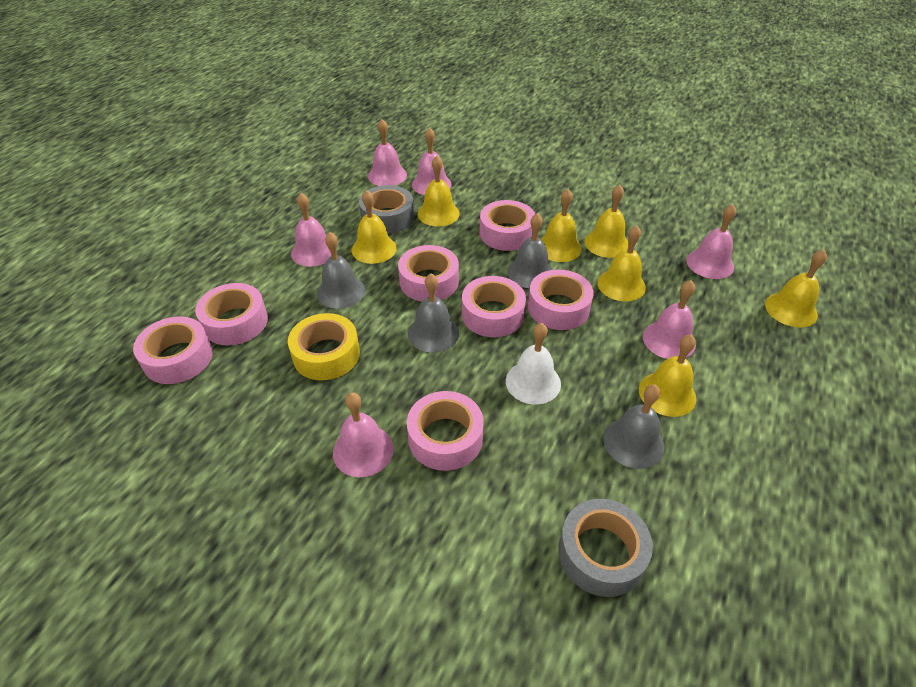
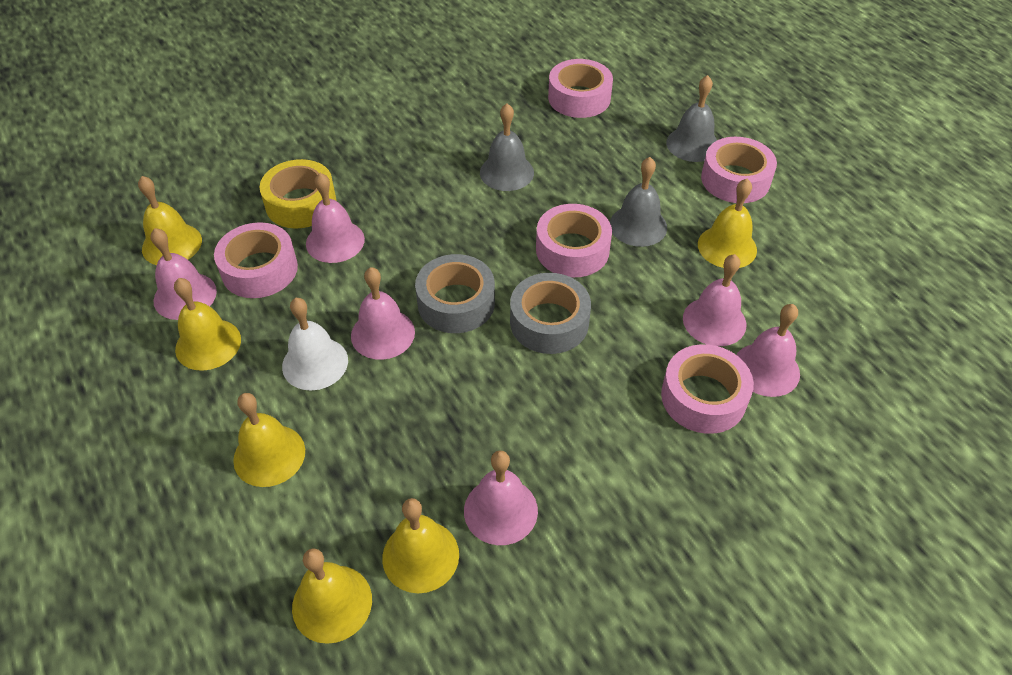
grey bell: [317,232,365,309] [408,273,459,352] [507,213,553,288] [603,384,664,469] = 4 -> [480,103,534,191] [610,157,667,247] [666,75,717,162] = 3
pink tape: [133,316,213,384] [195,283,268,346] [398,245,459,302] [407,391,484,471] [462,276,526,337] [480,200,535,251] [528,269,594,330] = 7 -> [214,222,298,298] [536,204,612,277] [548,59,613,118] [661,344,754,434] [701,137,777,203] = 5
yellow bell: [352,190,397,264] [418,156,460,226] [541,189,582,262] [584,185,629,258] [597,225,646,302] [639,335,696,417] [765,250,827,327] = 7 -> [138,176,202,265] [174,278,241,371] [233,393,305,487] [292,548,372,644] [382,498,459,593] [698,179,757,268] = 6

